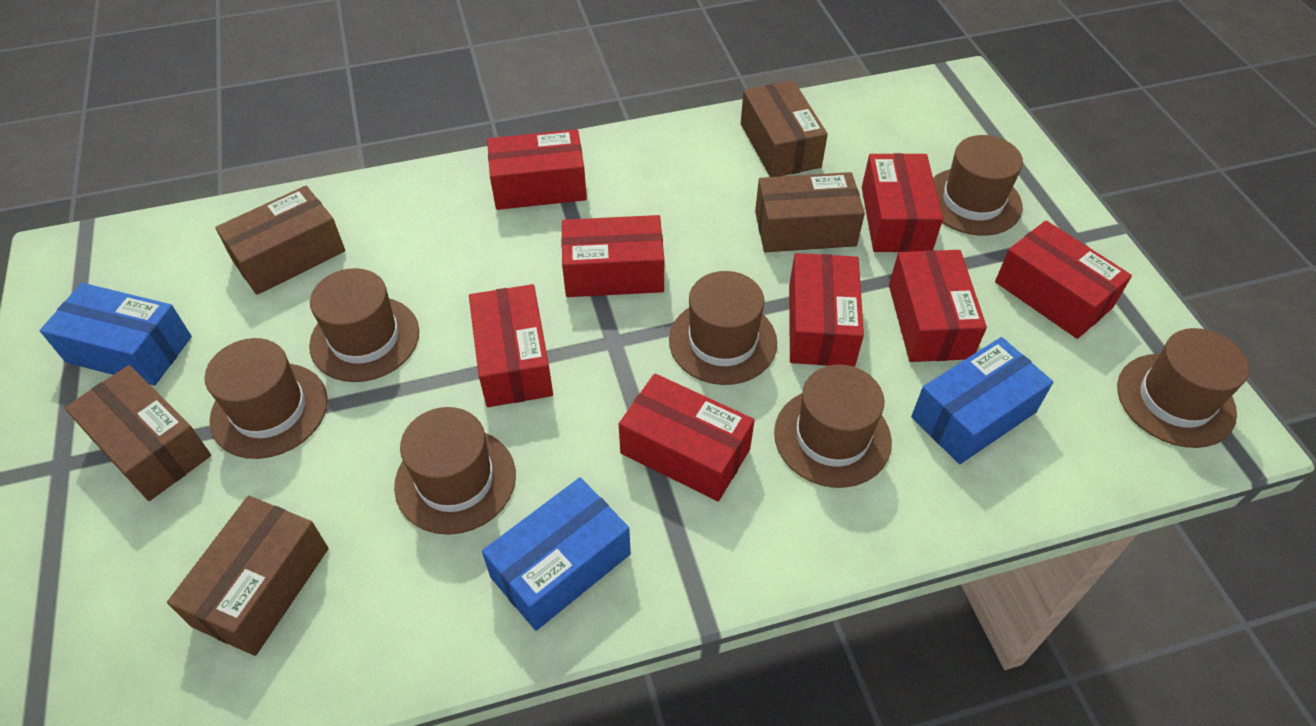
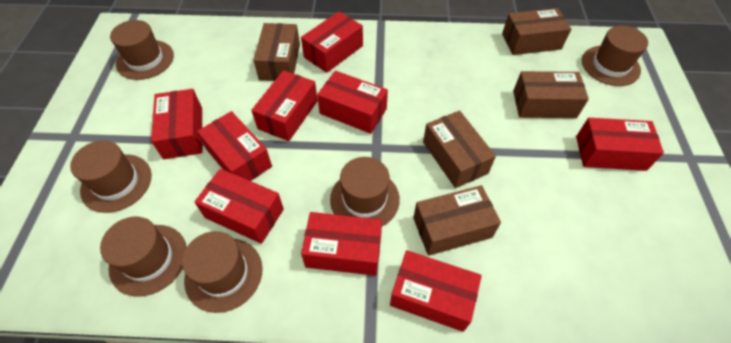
blue box: [40,283,192,386] [482,477,631,631] [911,337,1053,464] = 3 -> none = 0
brown hat: [205,338,328,459] [309,268,419,382] [394,407,516,535] [669,271,777,385] [774,365,892,488] [933,135,1023,235] [1117,328,1249,448] = 7 -> [70,140,151,213] [100,217,187,296] [110,20,174,80] [182,231,263,313] [330,157,400,226] [582,26,648,86] = 6
red box: [469,284,553,407] [487,129,587,210] [561,215,664,297] [619,373,754,501] [789,253,864,367] [862,153,943,252] [889,250,987,362] [995,221,1132,339] = 8 -> [151,89,202,159] [194,169,284,244] [197,111,272,181] [251,70,318,141] [301,11,363,73] [301,212,382,276] [317,71,388,134] [390,250,482,332] [576,118,664,171] = 9

